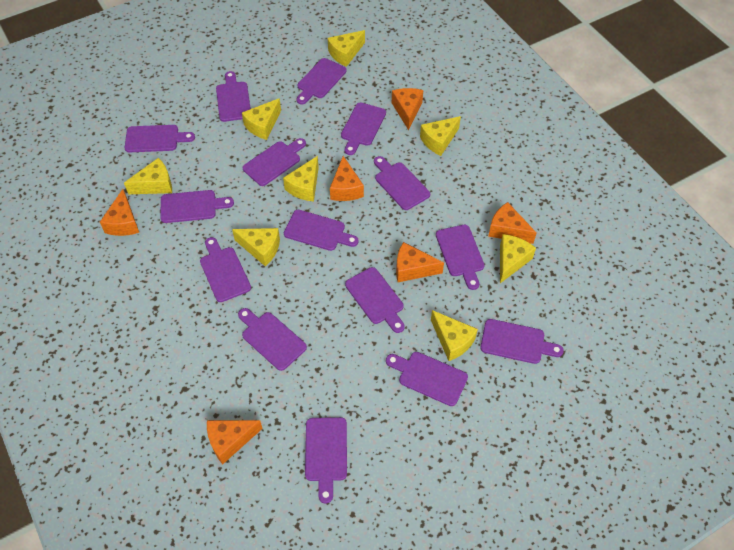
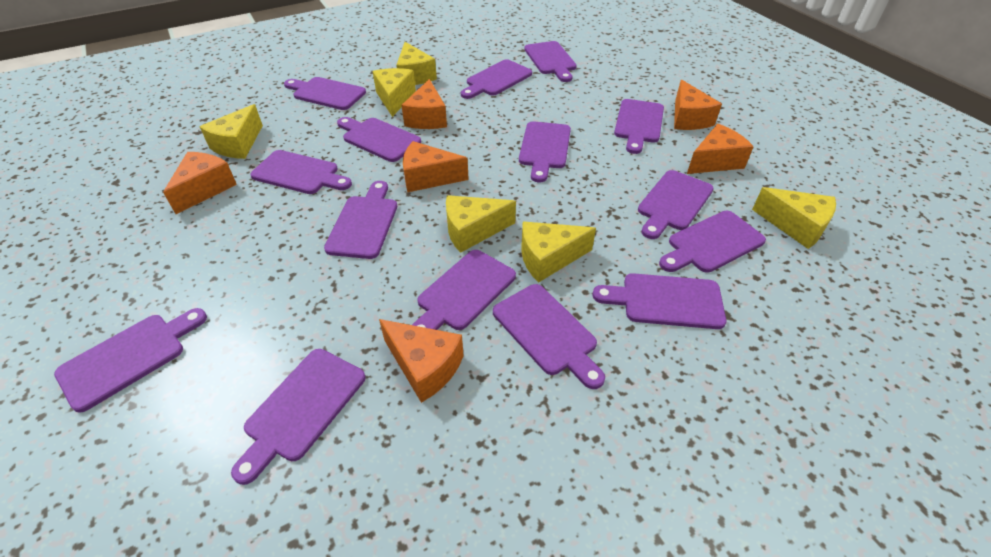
yellow cheese: [124,158,172,194] [232,228,280,266] [242,98,281,140] [283,156,319,201] [328,30,365,67] [420,116,461,156] [431,310,478,361] [500,234,536,283] = 8 -> [200,104,263,159] [373,68,416,117] [396,42,437,85] [446,195,516,253] [521,222,596,283] [752,187,836,249] = 6

